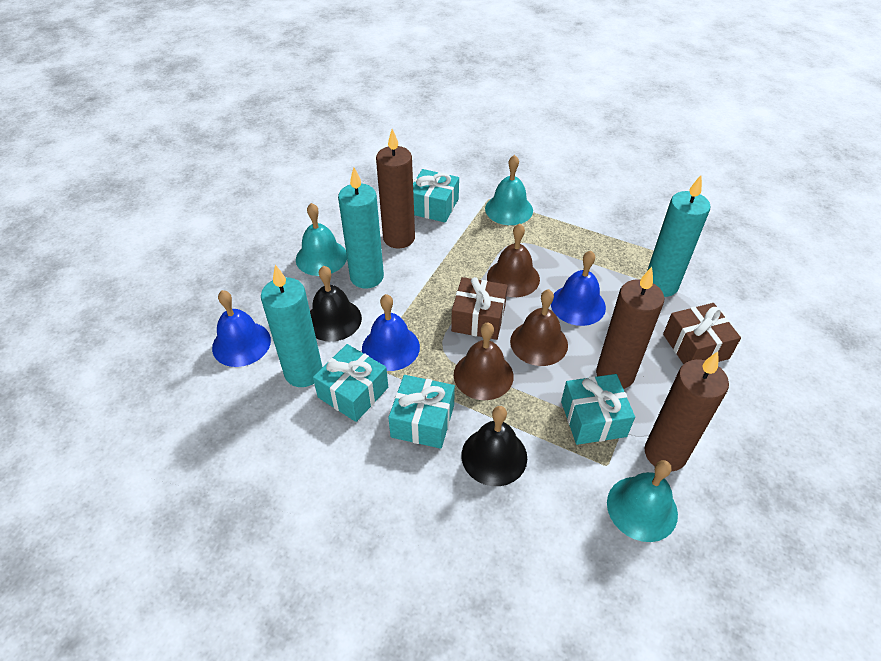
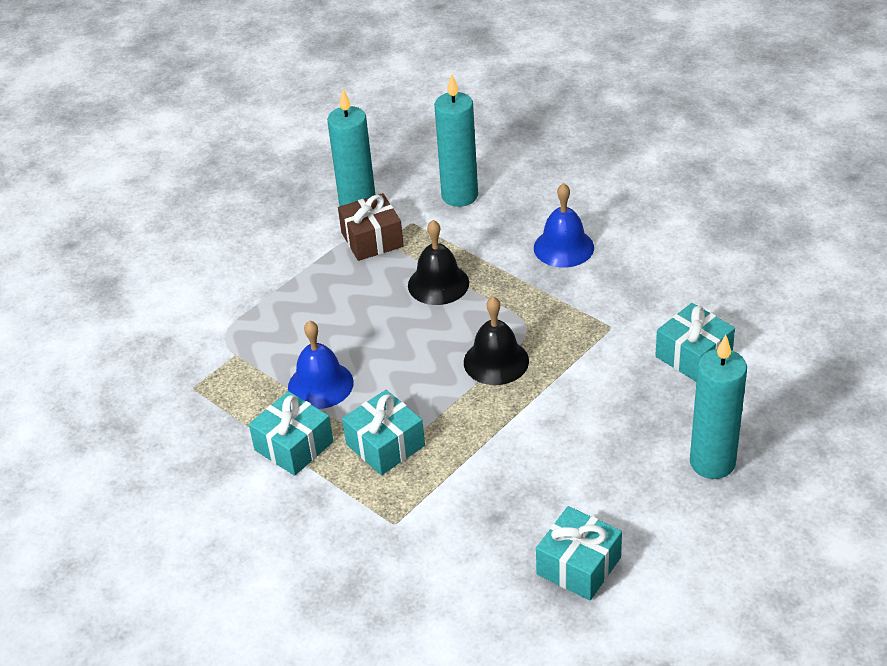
blue bell: [212,290,271,367] [362,294,420,371] [551,251,606,326] = 3 -> [288,320,354,409] [534,183,594,268] = 2
brown bell: [454,322,514,400] [487,223,540,297] [510,289,568,366] = 3 -> none = 0
brown candle: [376,129,415,248] [596,267,664,389] [644,352,729,472] = 3 -> none = 0
brown gift: [451,277,508,340] [663,303,741,364] = 2 -> [338,193,404,261] = 1
turquoise bell: [296,203,347,276] [485,155,533,225] [607,460,678,542] = 3 -> none = 0

